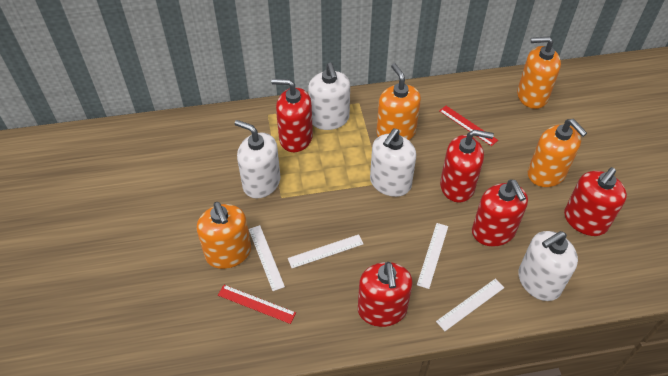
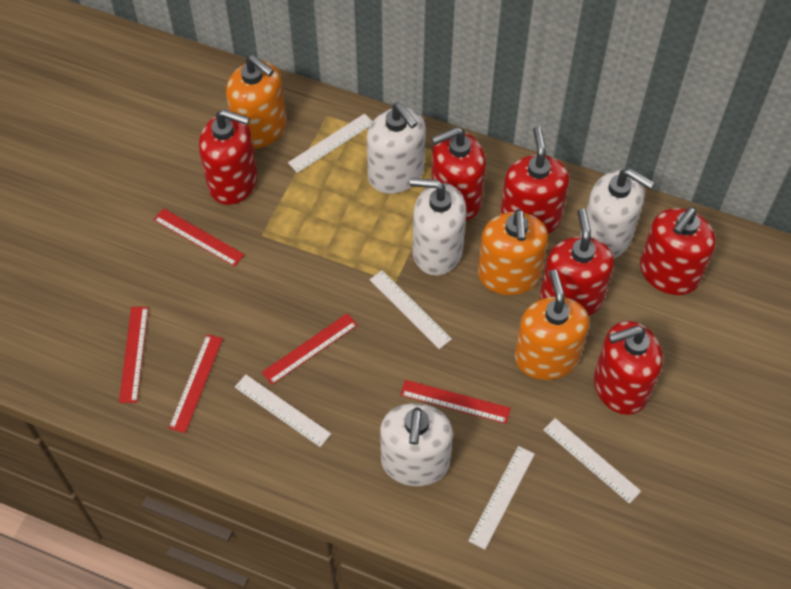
orange soap dispenser: [197,202,251,269] [376,63,421,140] [517,37,561,109] [528,119,587,187] = 4 -> [226,55,286,149] [478,209,548,295] [515,270,589,380] = 3
red ruler: [218,285,296,324] [439,106,498,146] = 2 -> [119,307,148,403] [153,208,244,267] [169,334,223,433] [262,313,358,385] [400,380,511,424] = 5
red soap dispenser: [271,79,313,152] [358,262,412,327] [440,130,494,203] [472,179,528,247] [564,167,627,236] = 5 -> [199,109,258,205] [431,127,486,221] [500,126,569,234] [540,208,614,316] [594,321,663,415] [640,207,716,295] = 6
white ruler: [249,225,285,291] [288,234,363,268] [417,223,448,289] [436,279,504,331] = 4 -> [235,375,331,447] [288,113,373,173] [370,270,452,349] [468,446,535,550] [543,418,641,504] = 5

